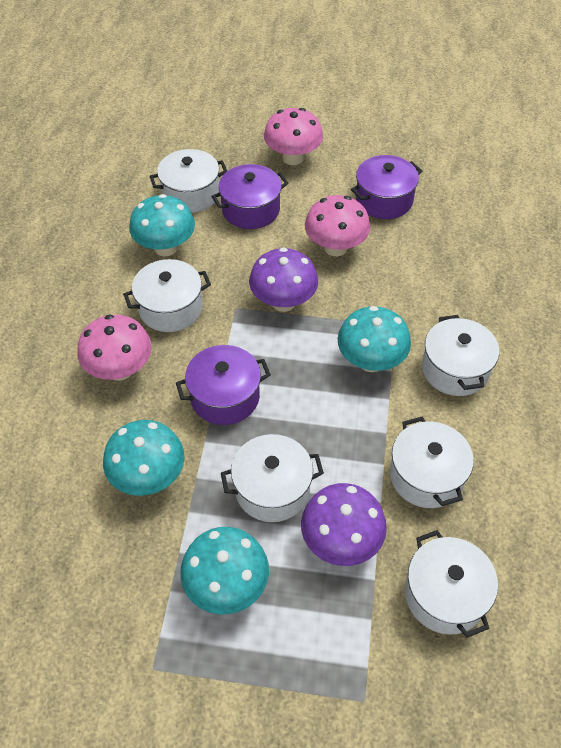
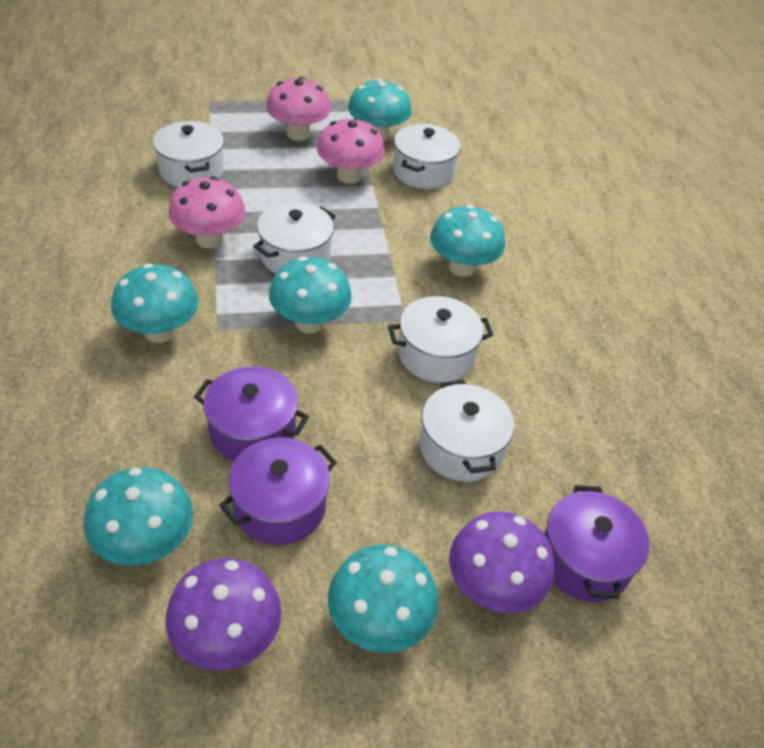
turquoise mushroom: [103,420,185,496] [129,194,195,256] [180,527,269,615] [338,306,411,372] = 4 -> [84,467,193,566] [111,264,199,343] [269,256,352,333] [328,545,438,653] [348,78,412,141] [430,205,505,277] = 6
white pot: [123,259,211,332] [150,149,227,213] [221,434,324,522] [390,417,474,508] [405,530,498,638] [422,315,499,396] = 6 -> [153,121,224,187] [253,202,336,274] [388,296,493,383] [393,124,461,189] [420,380,514,482] = 5

